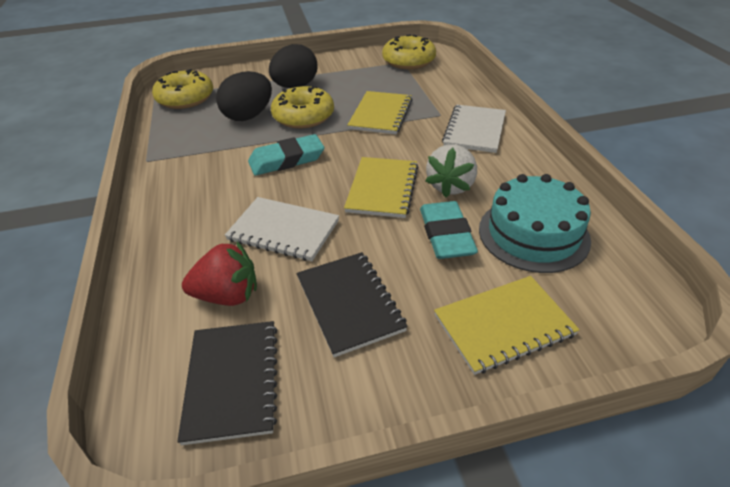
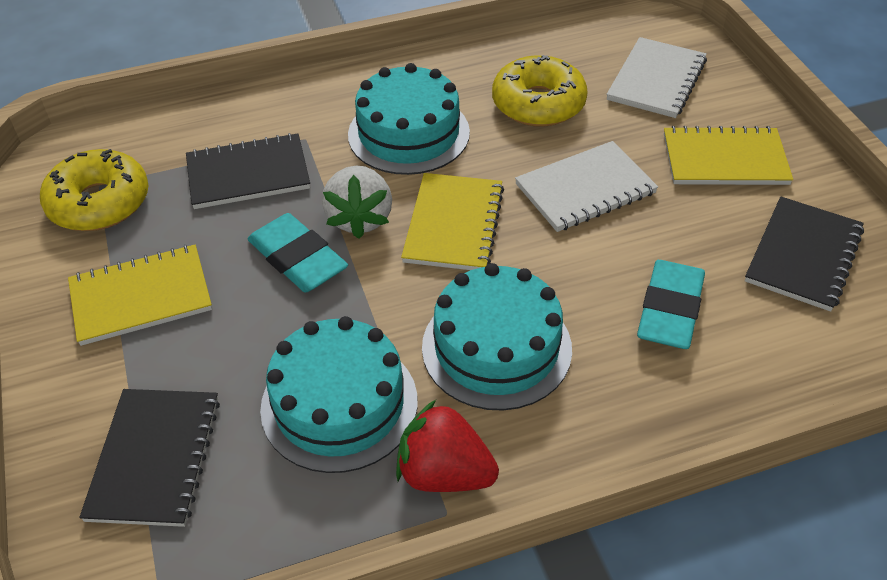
black egg: [216,71,272,121] [269,44,318,88] = 2 -> none = 0
black notebook: [177,321,277,445] [297,252,408,357] = 2 -> [79,389,220,527] [186,133,310,209] [745,196,864,312] = 3
turquoise cake: [479,174,591,273] = 1 -> [260,316,418,473] [348,63,470,175] [422,263,572,410] = 3
yellow donut: [152,69,213,109] [271,86,334,128] [382,35,436,69] = 3 -> [40,149,149,231] [492,55,588,127] = 2

